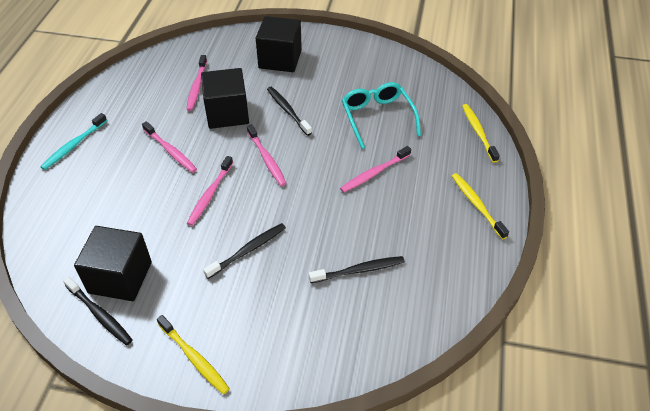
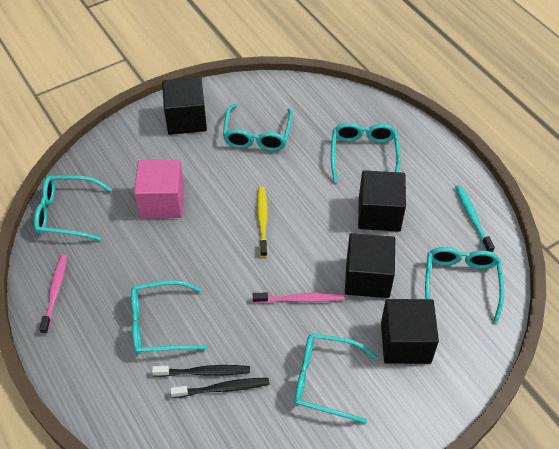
black cube: [74,226,152,301] [201,68,249,129] [256,16,302,72] = 3 -> [162,77,207,135] [345,233,395,298] [358,170,406,232] [381,299,439,364] = 4
black toothbrush: [63,276,132,345] [203,223,286,279] [267,87,312,136] [309,256,405,283] = 4 -> [152,365,250,377] [170,378,269,398] = 2
pink cube: none = 0 -> [134,160,184,218] = 1
pink toothbrush: [142,121,197,173] [186,55,207,111] [187,156,233,226] [247,124,287,186] [340,146,411,193] = 5 -> [39,254,67,334] [253,292,344,303] = 2
turquoise glasses: [342,82,421,149] = 1 -> [34,175,113,241] [131,280,207,354] [223,104,293,151] [294,333,378,424] [331,123,400,183] [425,247,504,323] = 6
yellow toothbrush: [157,315,230,394] [452,173,509,239] [462,104,500,163] = 3 -> [257,186,268,257] = 1

